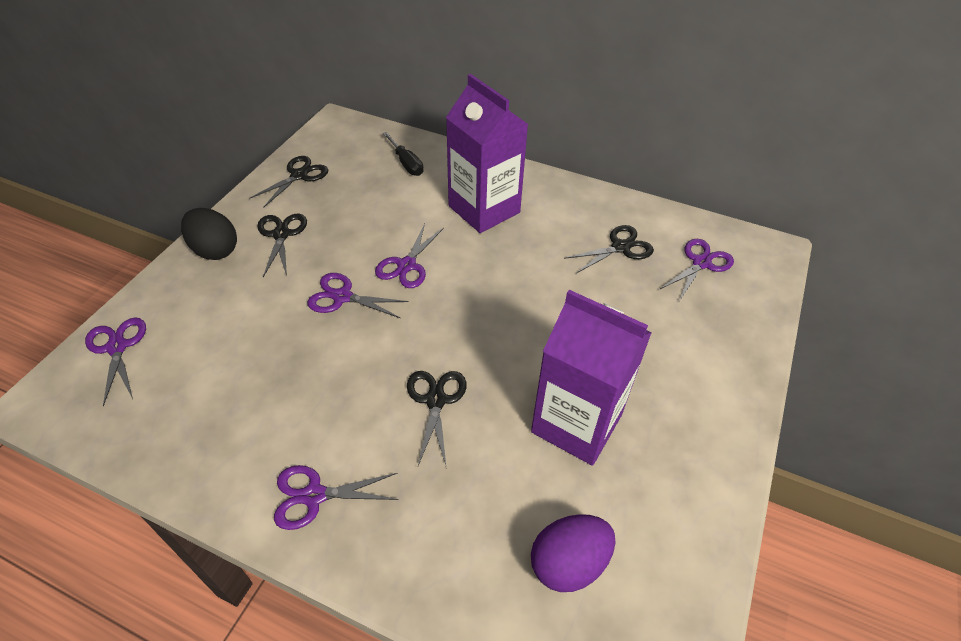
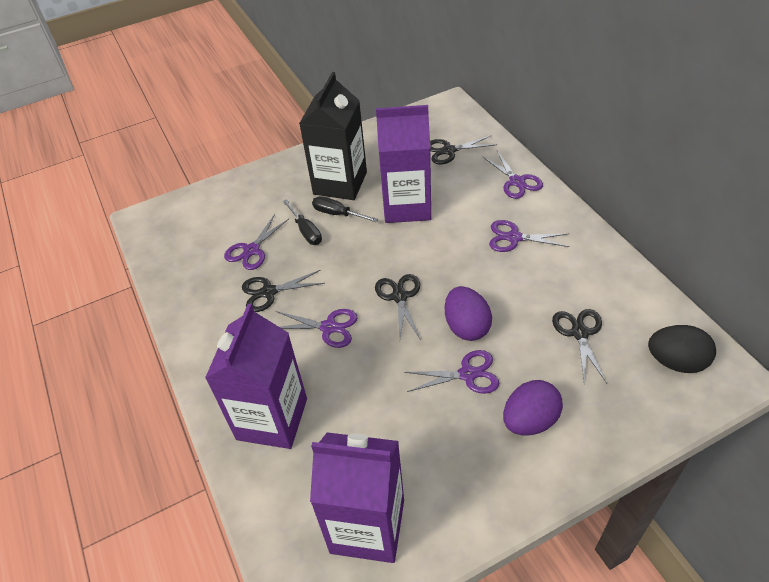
black carton: none = 0 -> [299,72,367,200] = 1
black screwdriver: [383,132,424,176] = 1 -> [283,199,322,245] [312,196,378,222] = 2
purple carton: [446,74,529,233] [531,290,652,466] = 2 -> [205,304,307,449] [310,432,404,563] [376,105,431,223] = 3
purple egg: [531,514,616,592] = 1 -> [445,286,492,341] [503,380,563,436] = 2

